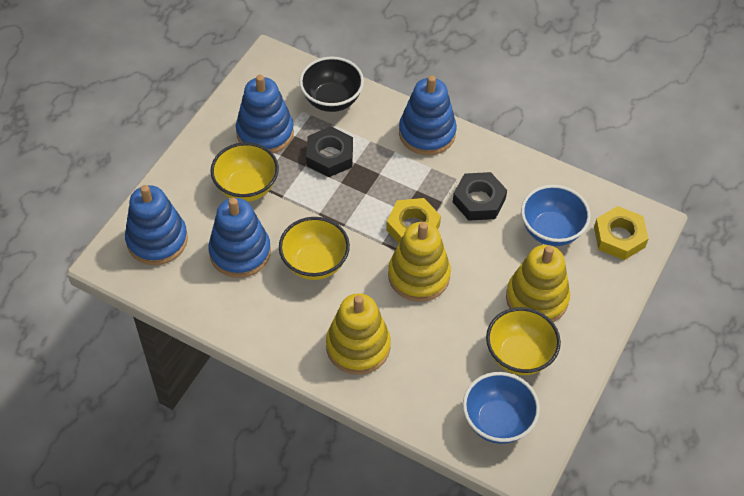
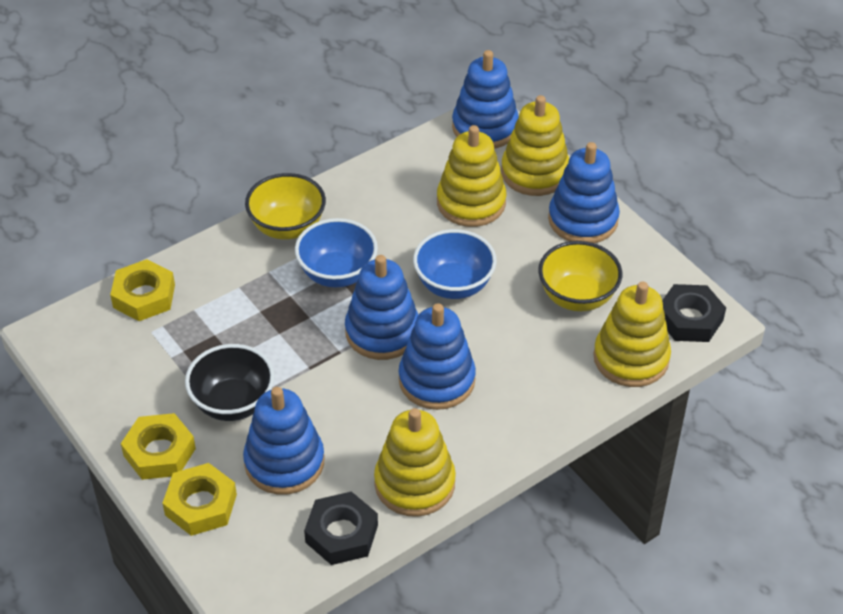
blue stacking toy: [125,185,188,265] [208,198,271,278] [236,75,294,153] [399,75,457,155] = 4 -> [243,387,324,495] [345,255,419,360] [399,303,476,410] [452,50,519,149] [548,142,620,243] = 5
yellow bowl: [210,142,279,202] [279,217,350,280] [486,307,561,375] = 3 -> [245,173,326,240] [538,241,622,311] = 2
yellow nut: [386,198,441,243] [594,206,649,260] = 2 -> [110,259,175,321] [121,413,196,480] [163,463,237,536] = 3
yellow stacking toy: [326,293,391,375] [388,222,451,302] [506,245,570,322] = 3 -> [374,408,456,517] [437,125,507,227] [501,95,569,196] [594,282,671,387] = 4

